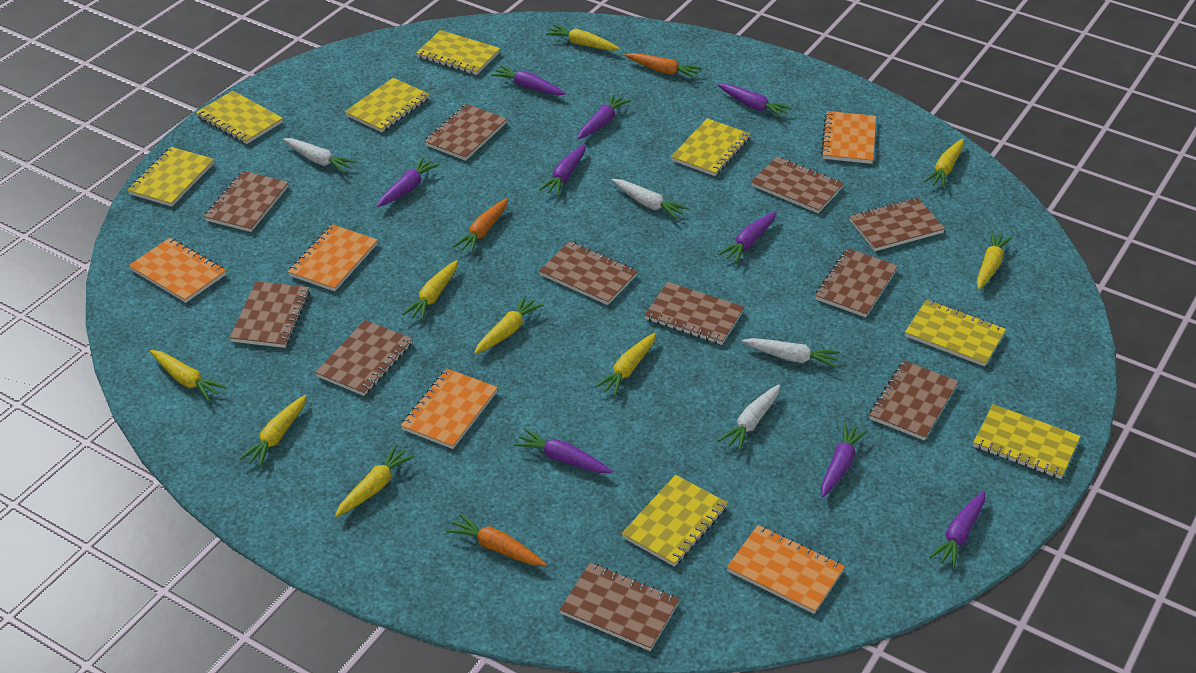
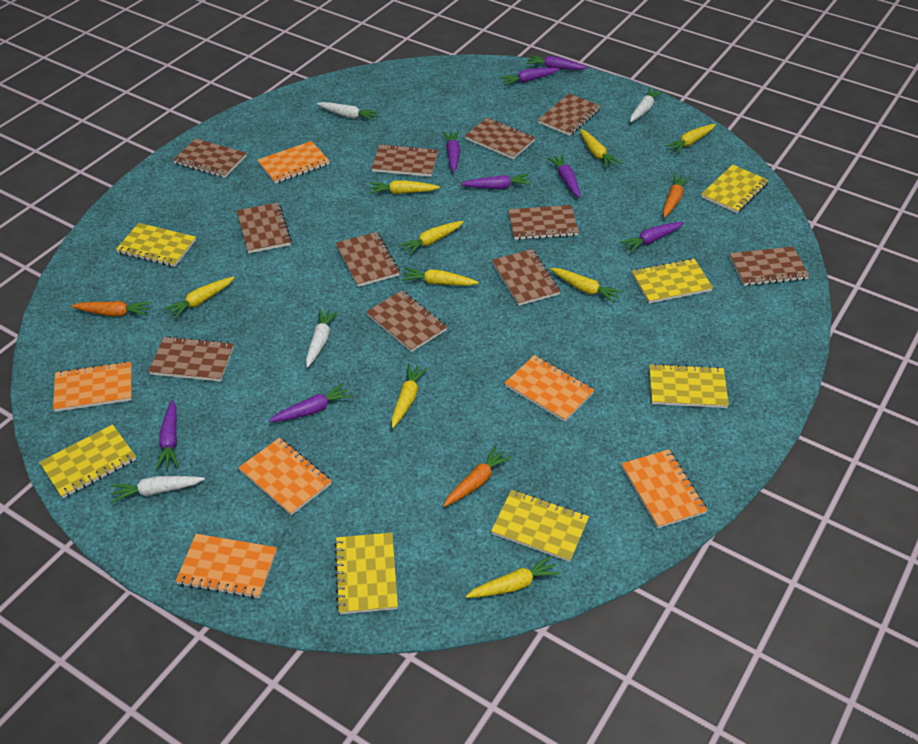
orange notebook: [128,238,226,303] [288,224,378,291] [401,369,498,449] [727,525,845,614] [821,111,876,164] = 5 -> [53,361,132,412] [176,534,277,599] [238,438,332,515] [257,141,330,184] [505,355,594,422] [622,449,707,528] = 6
purple carrot: [377,157,440,207] [491,65,566,95] [514,429,613,473] [539,144,586,196] [577,94,631,139] [717,84,792,118] [718,211,777,263] [821,422,868,498] [929,491,985,568] = 9 -> [156,400,178,469] [269,383,352,422] [443,131,460,172] [461,174,531,189] [500,68,560,86] [526,55,588,70] [547,155,580,198] [620,222,684,253] = 8
yellow notebook: [127,147,214,207] [196,91,283,144] [345,78,430,132] [416,30,500,75] [622,475,728,567] [671,118,750,176] [905,300,1006,366] [973,404,1081,479] = 8 -> [39,424,136,498] [116,223,196,267] [334,533,398,614] [491,490,589,562] [632,258,713,303] [649,363,729,408] [701,164,769,213] = 7

